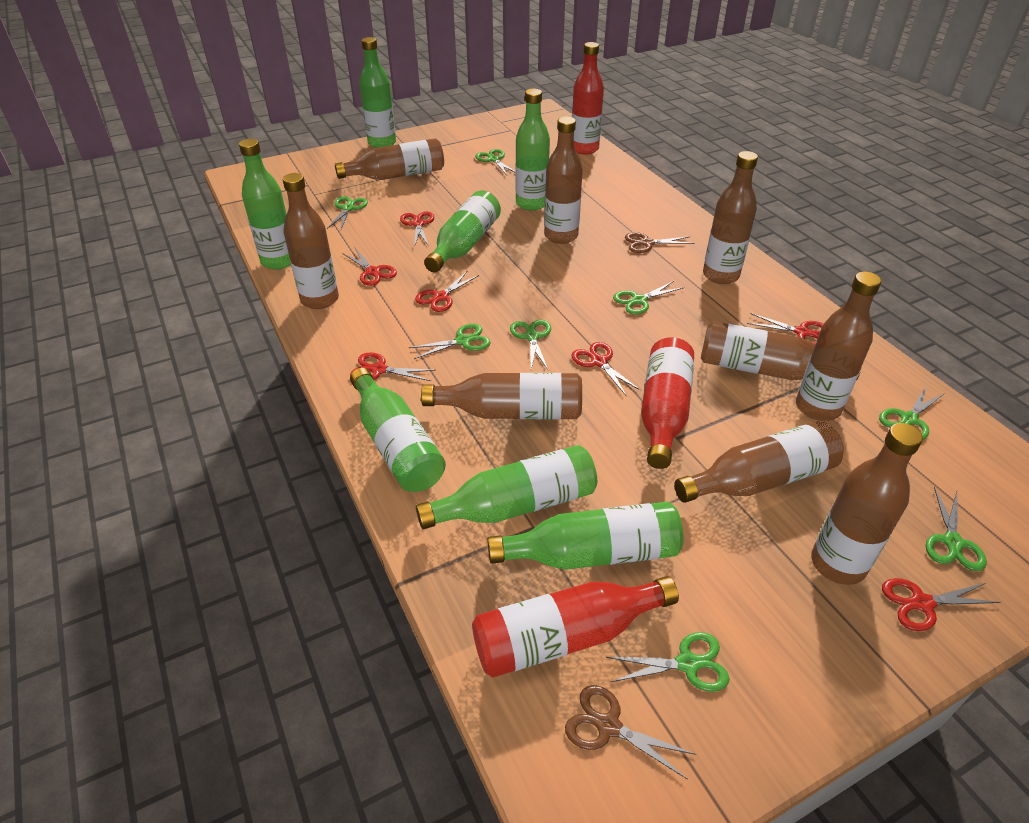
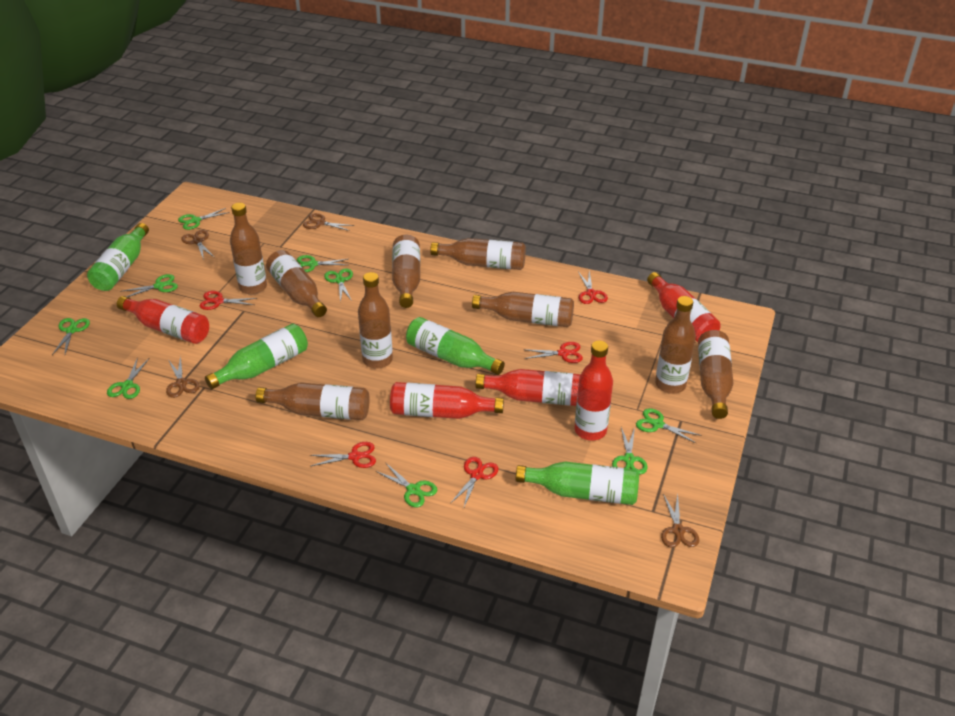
brown scissors: [565,685,696,780] [625,232,694,253] = 2 -> [166,356,199,398] [181,230,214,260] [303,213,354,231] [661,494,699,547] = 4
green bottle: [239,139,291,270] [350,368,446,492] [359,37,396,148] [416,445,597,529] [424,190,501,272] [487,502,683,570] [516,89,550,211] = 7 -> [87,223,149,291] [205,323,308,389] [406,317,505,375] [515,462,639,505] = 4
green scissors: [327,196,368,229] [409,324,491,359] [475,149,516,175] [510,320,551,370] [606,632,730,692] [613,281,684,315] [879,385,945,440] [926,487,987,571] = 8 -> [52,318,90,355] [107,357,149,399] [120,274,178,297] [178,208,230,230] [297,255,348,272] [324,268,353,302] [375,462,437,507] [612,427,647,474] [636,408,701,444] = 9
red bottle: [472,576,679,678] [572,42,604,155] [641,337,694,469] = 3 -> [117,296,209,344] [390,382,504,419] [475,369,581,406] [574,341,613,441] [647,272,721,342] = 5
red scissors: [342,248,397,286] [350,352,436,381] [400,211,434,247] [415,271,479,312] [572,342,641,395] [747,313,823,345] [882,578,1001,631] = 7 -> [200,291,257,310] [310,442,376,468] [450,457,498,509] [523,342,583,363] [578,271,608,304] = 5

